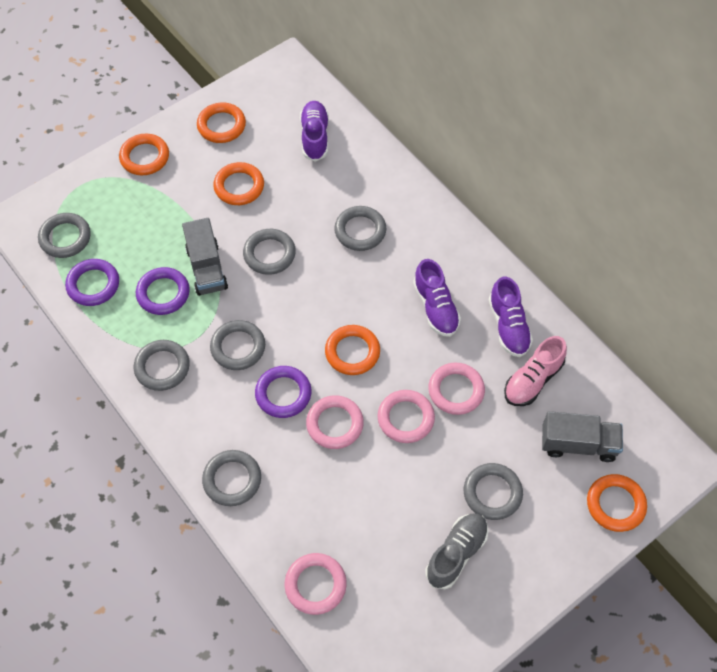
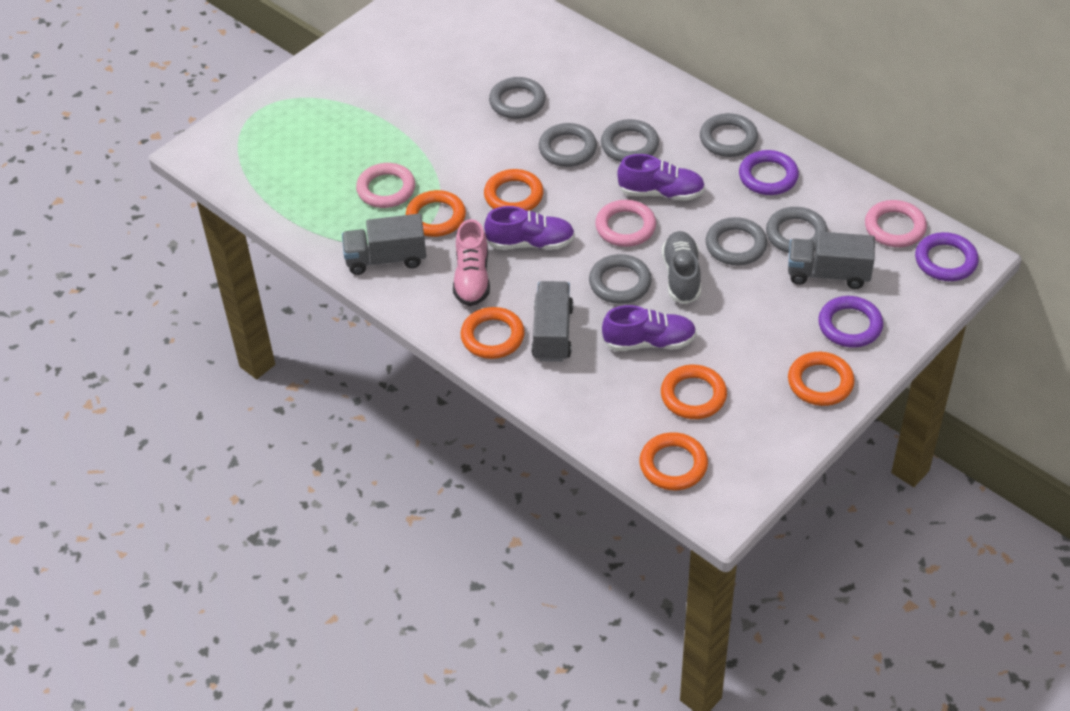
grey truck: [182,218,228,296] [542,411,623,462] = 2 -> [342,214,426,275] [531,281,573,362] [788,232,875,289] = 3
orange ring: [119,134,169,175] [197,102,246,143] [213,162,264,205] [325,325,380,375] [587,474,647,532] = 5 -> [406,190,466,237] [461,307,525,359] [484,169,543,210] [640,432,708,490] [661,365,727,419] [788,352,855,406] = 6
pink ring: [285,553,347,615] [306,395,364,449] [378,390,435,443] [428,363,485,415] = 4 -> [356,163,415,208] [595,200,656,247] [865,200,927,247] = 3

